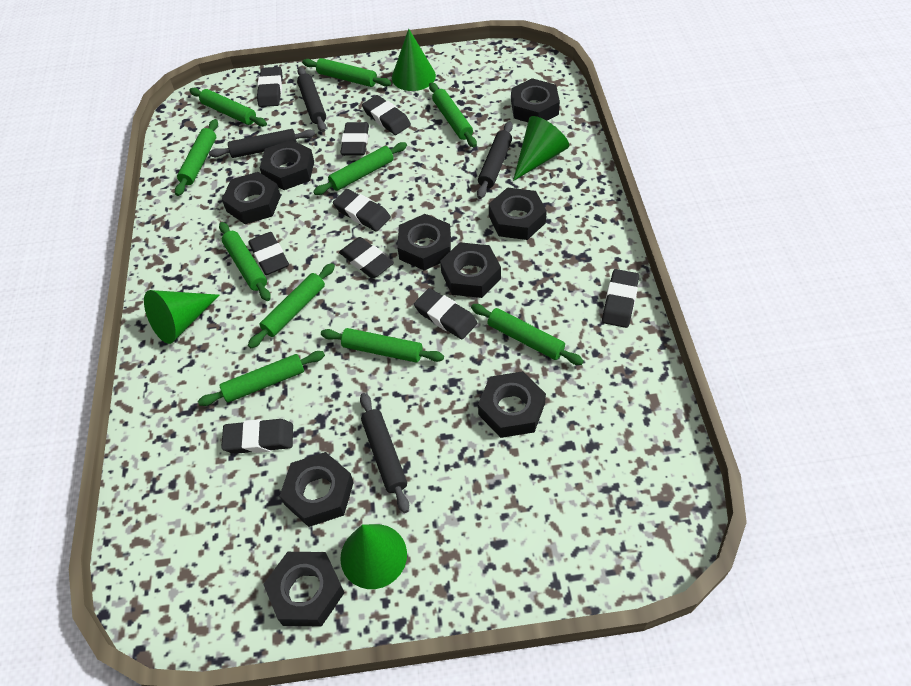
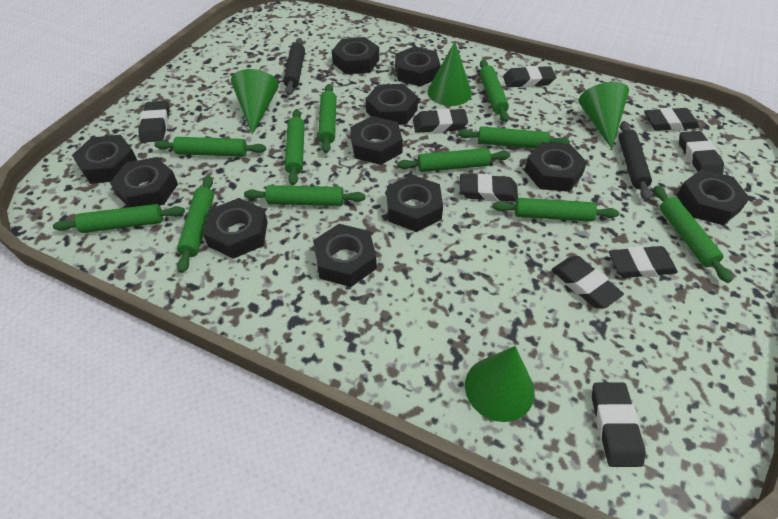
black nut: [222,172,281,224] [260,140,314,190] [263,552,345,627] [280,452,354,527] [397,214,451,271] [440,242,501,298] [478,371,546,438] [489,187,547,240] [511,78,560,122] = 9 -> [72,135,137,184] [110,157,178,207] [203,198,268,259] [313,224,377,287] [332,37,379,75] [350,116,403,165] [366,84,418,125] [387,175,443,232] [395,46,440,87] [524,142,587,192] [677,169,750,225] = 11
black rolling pin: [209,129,315,158] [297,67,326,132] [360,393,409,513] [477,122,513,199] = 4 -> [283,38,305,95] [619,121,652,201] = 2
green rolling pin: [175,119,218,196] [189,88,267,127] [198,351,325,406] [219,222,271,301] [248,263,335,348] [302,58,391,87] [313,142,407,195] [321,328,444,362] [429,82,477,147] [471,304,584,365] = 10 -> [53,204,185,233] [154,137,266,157] [177,176,214,273] [244,185,365,206] [285,109,305,185] [318,84,337,153] [397,148,510,172] [458,126,570,148] [479,60,509,122] [493,198,619,222] [654,186,732,283] = 11

